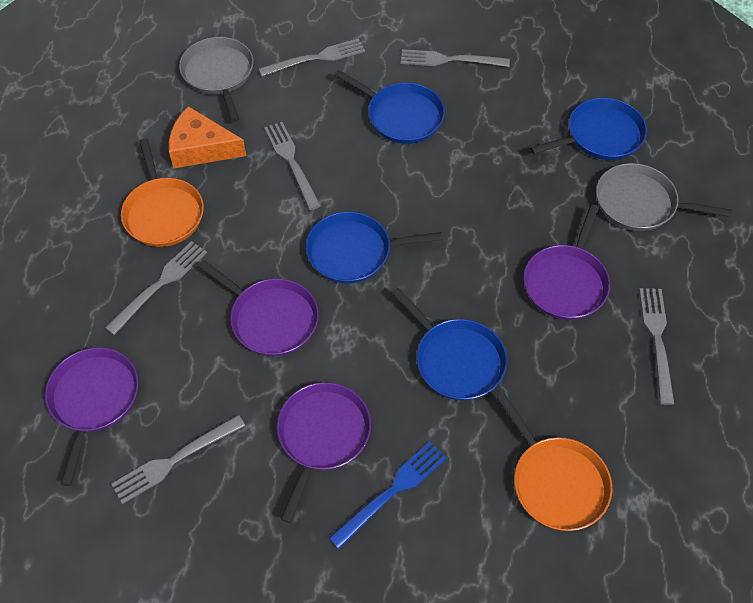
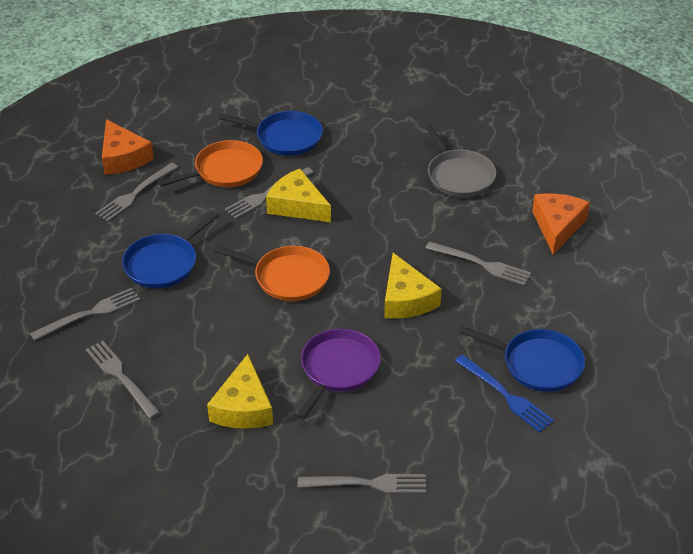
blue pan: [306,212,442,284] [334,70,445,144] [391,288,507,401] [530,98,647,160] = 4 -> [122,212,219,289] [219,111,323,156] [460,326,585,392] = 3
grey pan: [179,37,253,122] [596,163,732,231] = 2 -> [424,124,496,197] = 1
orange cheese: [169,106,246,168] = 1 -> [102,119,154,175] [532,193,590,255] = 2
purple pan: [45,347,139,486] [198,260,319,356] [277,382,371,523] [524,204,610,320] = 4 -> [297,329,381,420] = 1
yellow cheese: none = 0 -> [207,354,273,429] [266,169,331,222] [384,253,442,319] = 3

